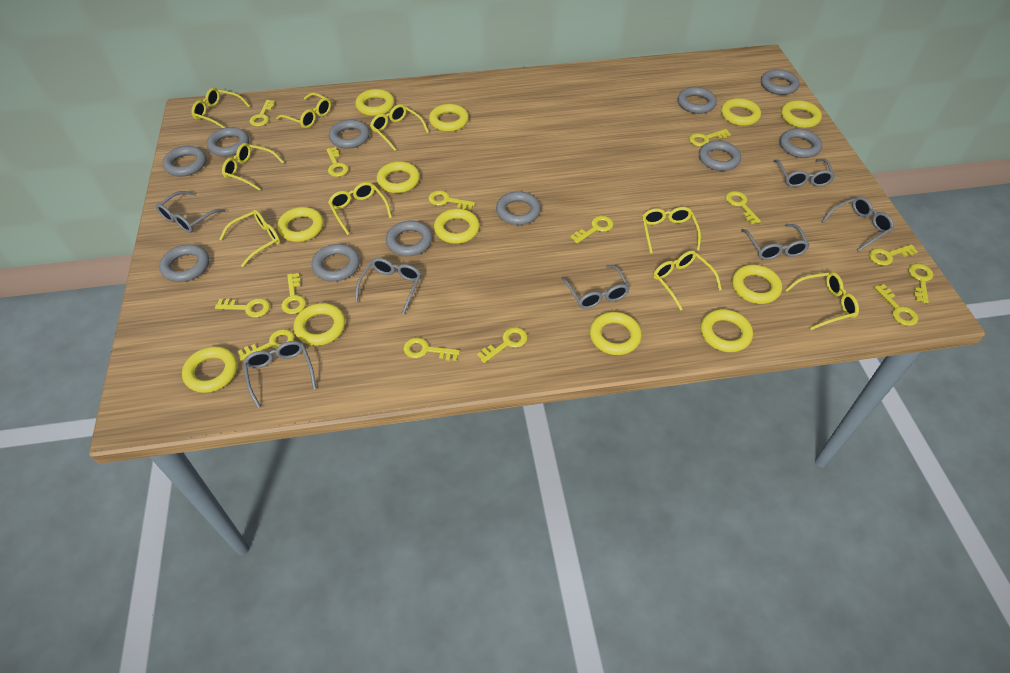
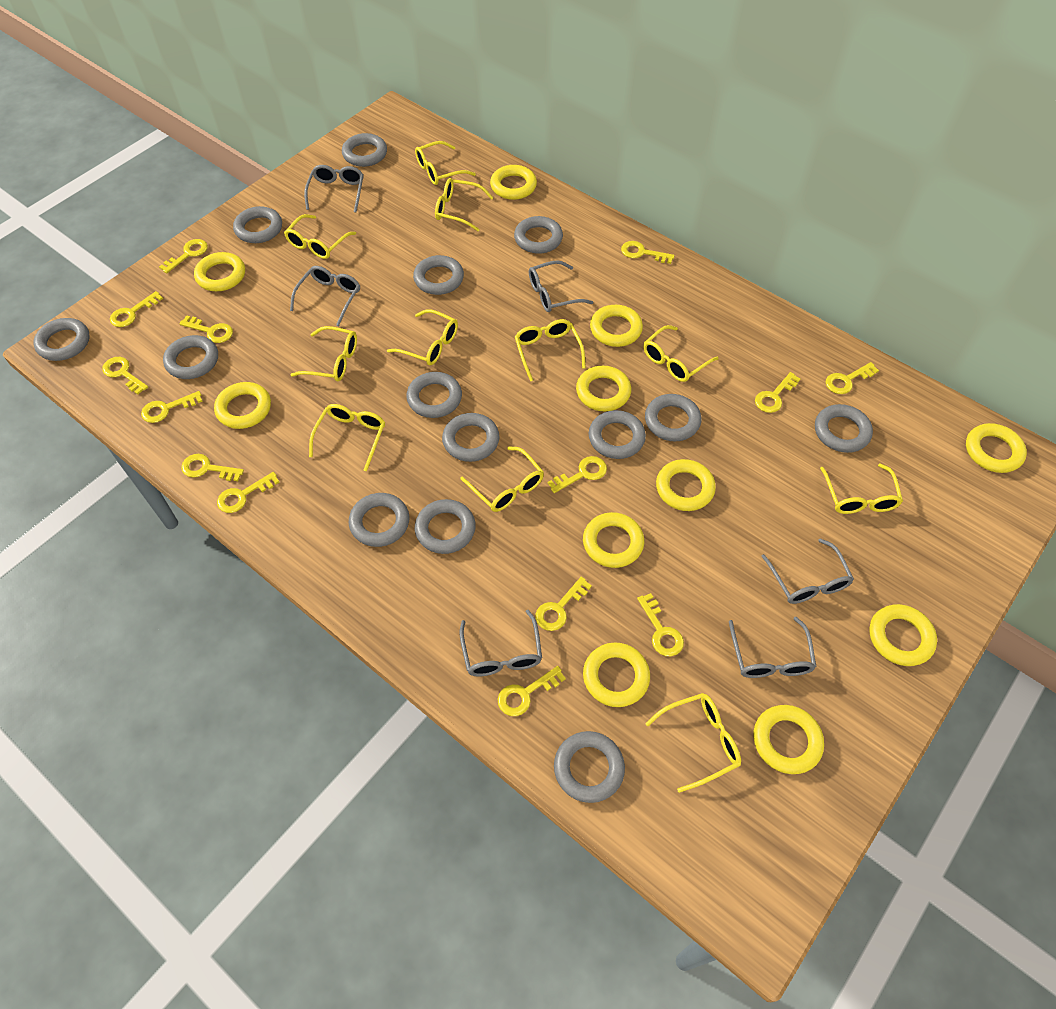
grey glasses: [156,191,225,233] [243,341,316,408] [355,258,421,314] [561,265,630,309] [741,224,810,260] [774,159,835,187] [821,196,894,251] = 7 -> [290,266,360,326] [304,165,364,212] [460,610,542,676] [529,260,593,312] [729,617,816,678] [761,538,854,604] = 6
grey ring: [159,244,209,282] [163,146,207,177] [207,127,249,157] [312,244,360,282] [329,120,370,149] [386,221,432,256] [496,191,541,225] [678,87,717,114] [699,141,741,171] [761,69,800,95] [780,129,822,158] = 11 -> [33,318,90,361] [163,335,218,379] [233,206,282,243] [342,133,387,167] [349,493,409,547] [406,372,462,418] [413,255,464,295] [415,499,476,554] [442,413,499,462] [514,216,563,254] [554,731,625,803] [589,410,646,459] [645,394,701,441] [815,404,873,453] = 14
yellow glasses: [192,88,250,128] [219,210,280,267] [222,143,284,191] [276,93,331,128] [328,182,392,235] [370,104,429,151] [642,207,701,254] [653,251,722,311] [785,272,859,330] = 9 -> [284,214,356,259] [291,326,357,382] [309,404,385,471] [387,309,458,365] [415,141,476,185] [435,178,493,231] [460,446,544,512] [515,319,586,381] [643,325,719,382] [646,693,741,793] [820,463,903,514] = 11
yellow ring: [182,346,238,393] [277,207,323,242] [294,303,345,346] [355,89,395,116] [377,161,420,193] [429,104,469,132] [434,209,480,244] [590,312,642,355] [701,309,753,352] [721,98,761,126] [732,265,782,304] [781,100,822,128] = 12 -> [194,252,245,291] [214,382,271,429] [490,165,537,200] [576,366,631,411] [583,512,644,568] [583,642,650,707] [590,305,643,347] [656,459,716,511] [754,705,824,774] [869,604,937,666] [966,423,1027,473] = 11

